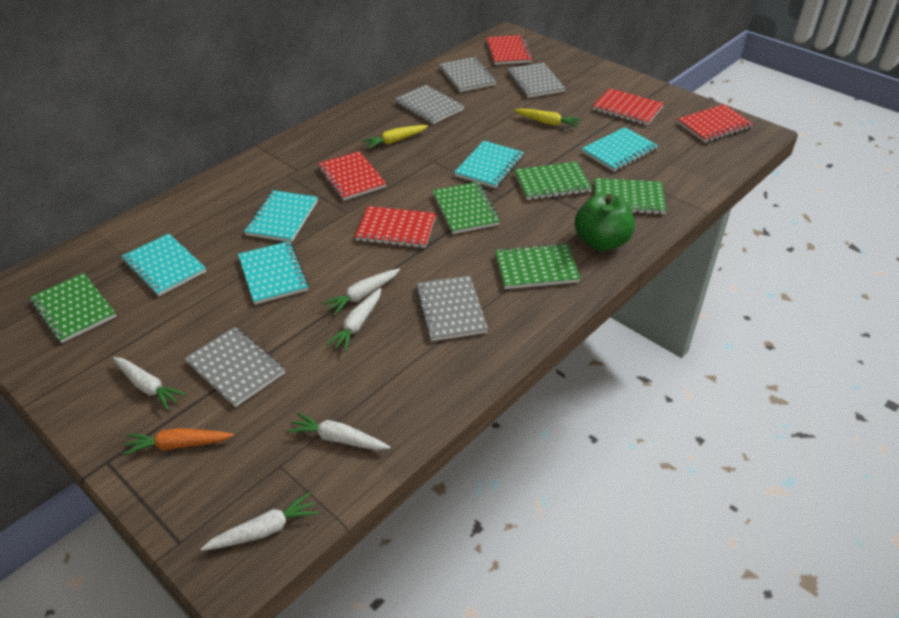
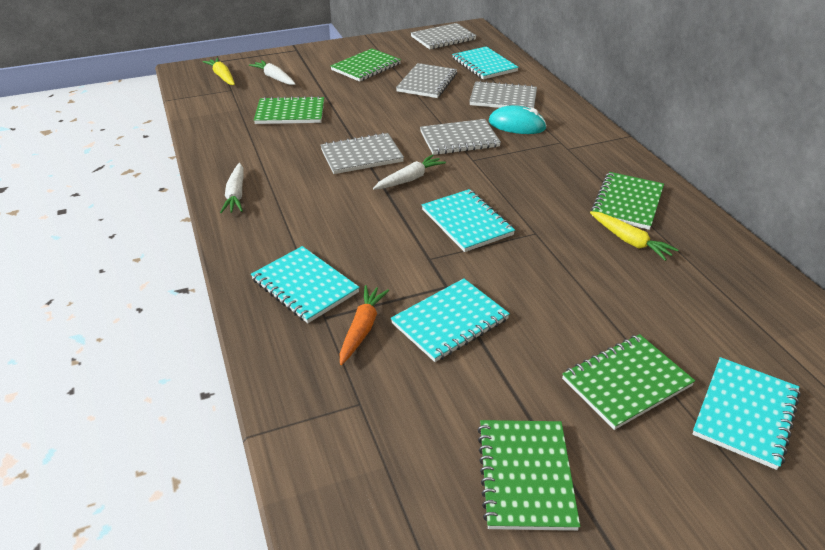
green apple: [575,193,635,251] = 1 -> none = 0
red notebook: [317,151,386,201] [355,206,436,248] [486,35,533,65] [593,88,664,125] [677,104,753,143] = 5 -> none = 0
turquoise mouse: none = 0 -> [489,105,547,134] = 1
white carrot: [113,357,186,410] [201,492,319,551] [287,412,390,450] [322,269,400,315] [326,288,381,352] = 5 -> [220,163,243,213] [249,60,295,85] [373,154,446,190] = 3

